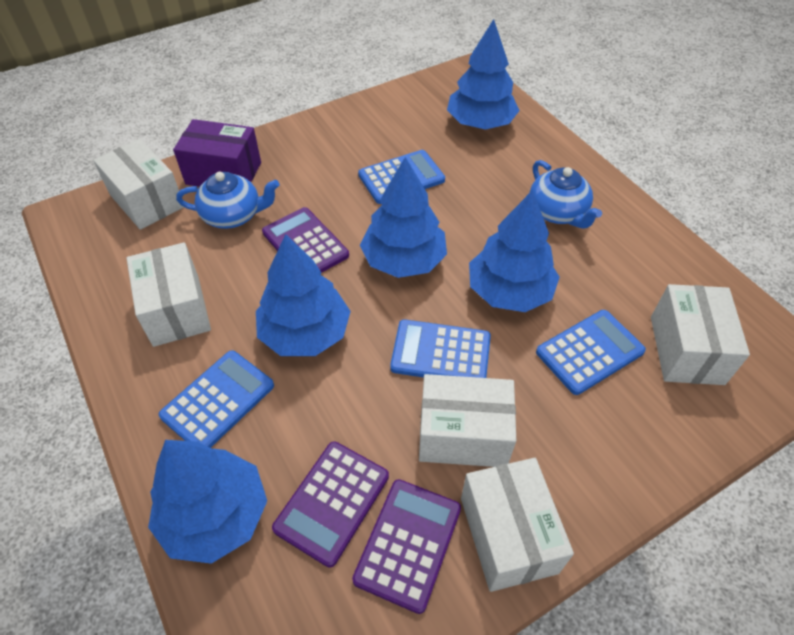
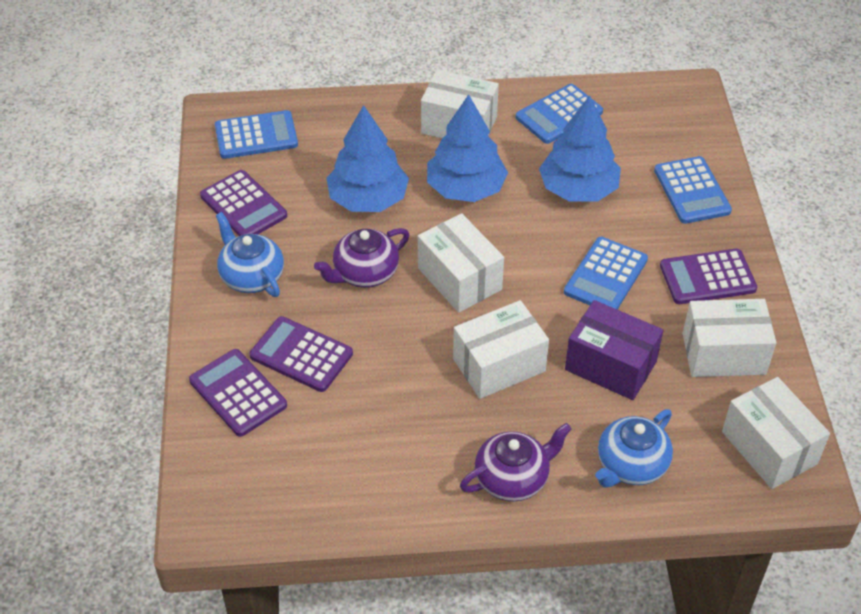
blue tree: [148,440,267,564] [256,234,351,356] [360,157,447,278] [447,19,520,130] [469,190,559,312] = 5 -> [327,105,409,212] [427,94,508,202] [539,95,621,202] = 3
purple calculator: [262,207,349,273] [272,441,389,568] [352,479,461,614] = 3 -> [189,349,287,437] [200,170,287,236] [250,316,353,392] [660,249,757,304] = 4
purple teapot: none = 0 -> [314,228,409,288] [460,423,572,502] = 2

